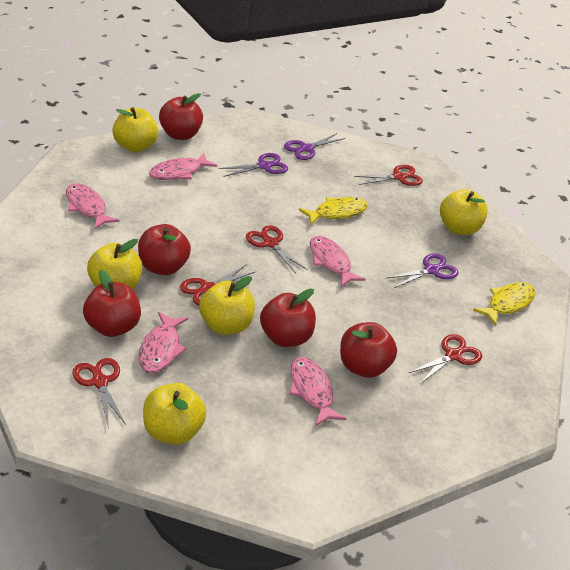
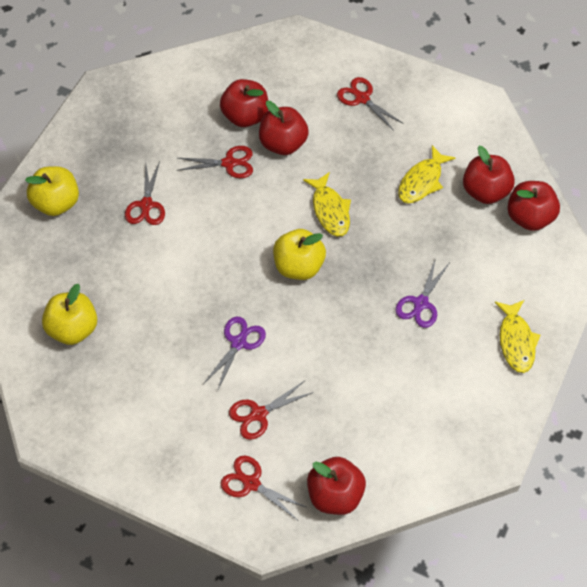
pink fish: [66,183,120,230] [138,312,188,373] [149,153,217,180] [289,357,347,426] [310,236,366,287] = 5 -> none = 0
purple scissors: [219,153,288,177] [284,133,345,160] [387,253,459,288] = 3 -> [203,317,266,391] [396,258,449,328] = 2
yellow apple: [87,239,142,289] [112,107,158,152] [143,383,206,445] [199,276,255,335] [440,189,488,235] = 5 -> [25,166,79,216] [42,284,97,345] [273,229,326,280] = 3
yellow fish: [299,197,368,225] [473,282,535,326] = 2 -> [303,172,351,237] [398,145,455,203] [495,300,541,373] = 3

